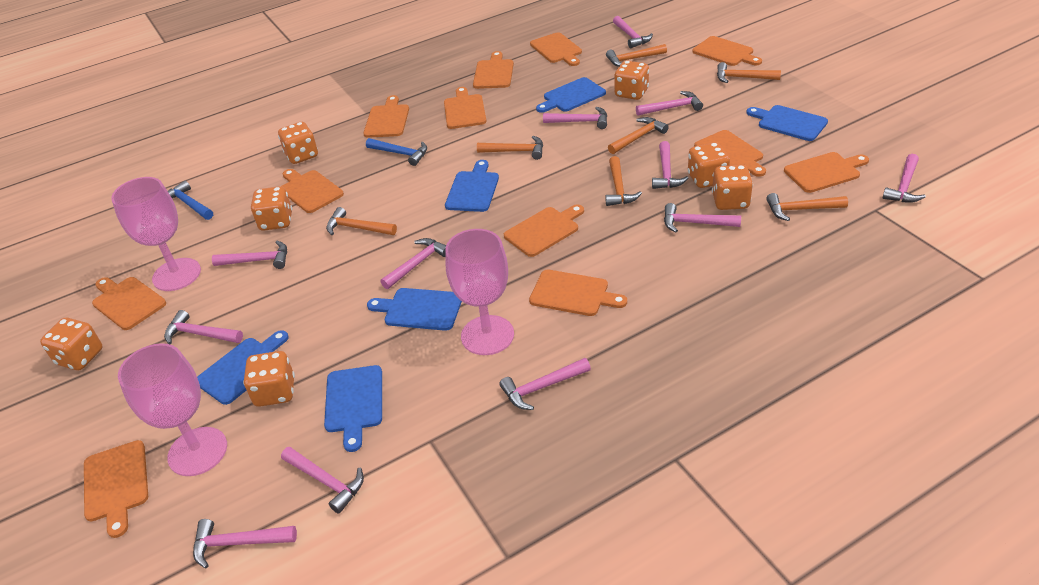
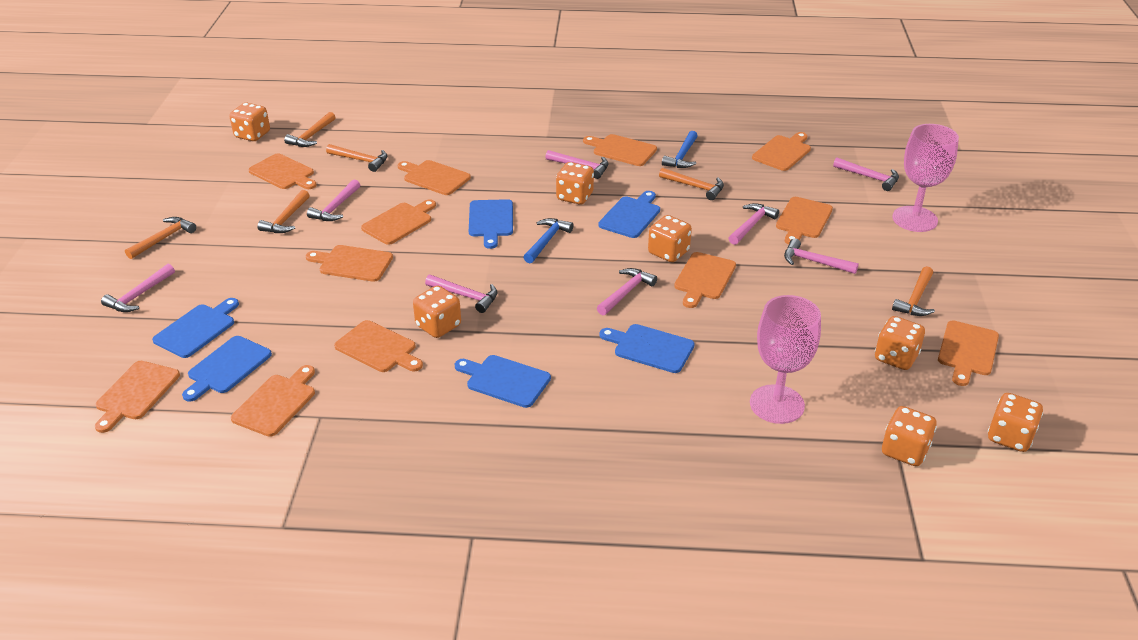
orange hammer: [326,207,397,235] [477,136,543,160] [605,156,642,206] [606,44,667,67] [608,117,669,154] [717,62,781,83] [766,193,848,221] = 7 -> [125,217,196,259] [257,190,310,233] [284,112,336,147] [326,144,387,172] [659,168,724,200] [892,266,935,316] = 6
pink goblet: [111,177,201,291] [118,343,227,476] [445,229,514,355] = 3 -> [750,295,821,424] [892,124,959,232] = 2
pink hammer: [164,310,243,344] [193,519,297,568] [212,241,287,269] [281,447,364,514] [380,238,446,289] [499,358,591,410] [543,107,607,129] [613,16,653,48] [636,91,703,116] [652,141,689,189] [664,203,741,232] [883,154,926,203] = 12 -> [101,264,175,312] [307,180,360,221] [425,275,498,313] [545,150,609,179] [597,268,657,315] [729,203,779,245] [784,238,859,274] [833,158,899,191] = 8

